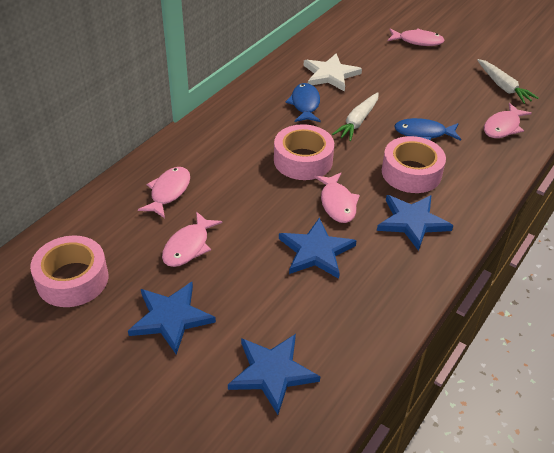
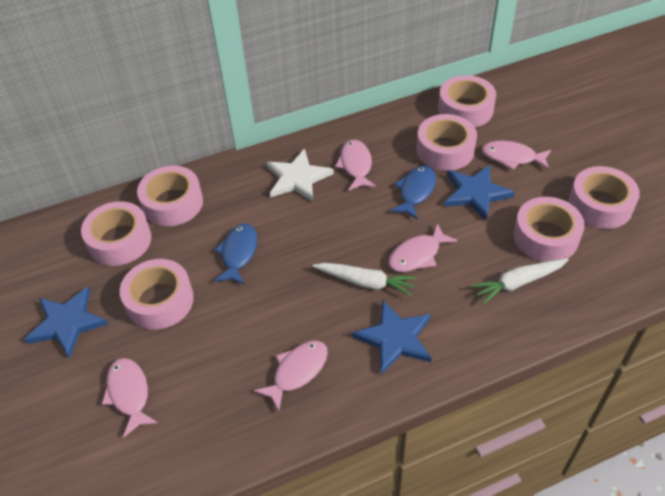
blue star: [128,282,216,354] [228,334,320,415] [279,218,357,279] [377,195,454,251] = 4 -> [24,287,108,358] [352,300,432,374] [444,165,515,220] = 3
pink tape: [30,236,108,307] [274,124,334,180] [382,136,446,193] = 3 -> [81,201,151,266] [120,259,194,330] [137,166,203,226] [417,114,477,171] [438,75,496,127] [513,197,585,262] [569,166,640,229] = 7

